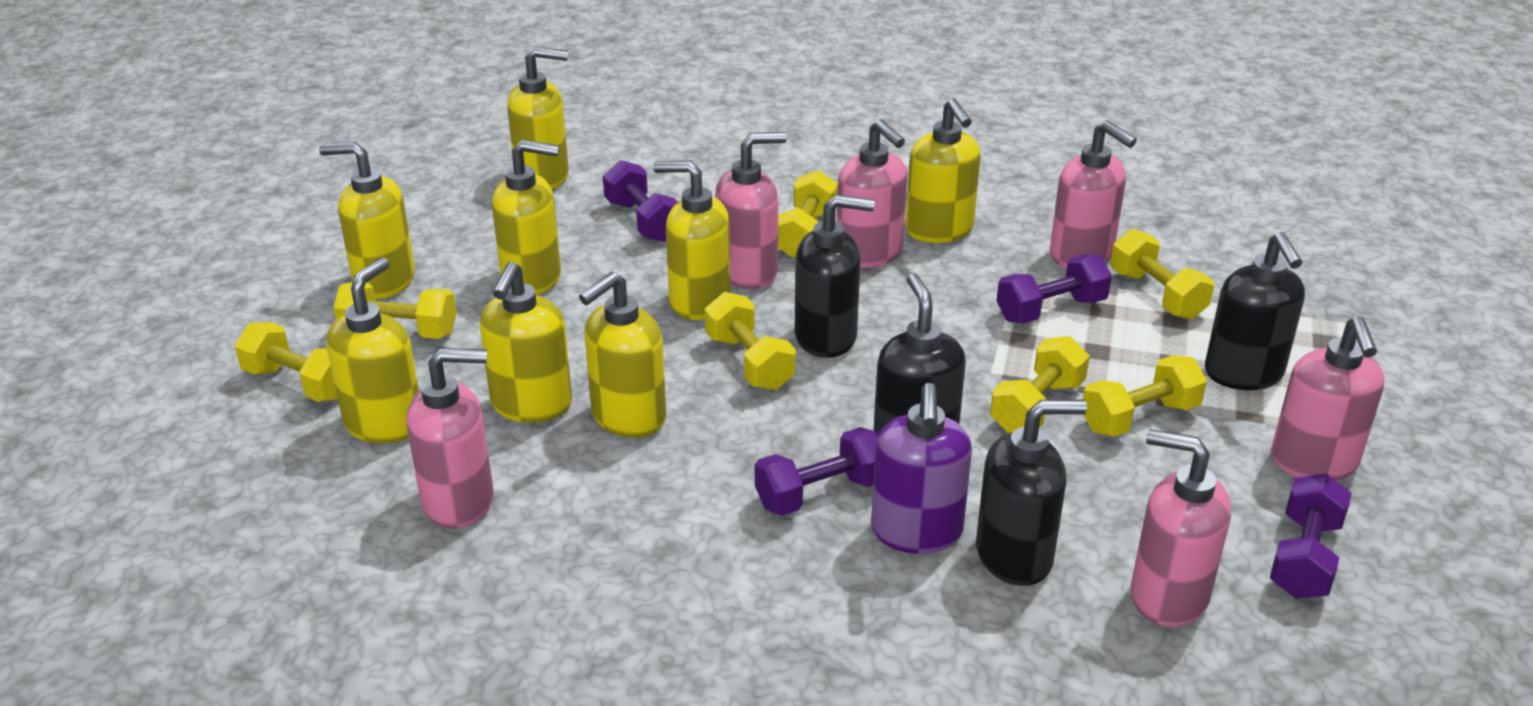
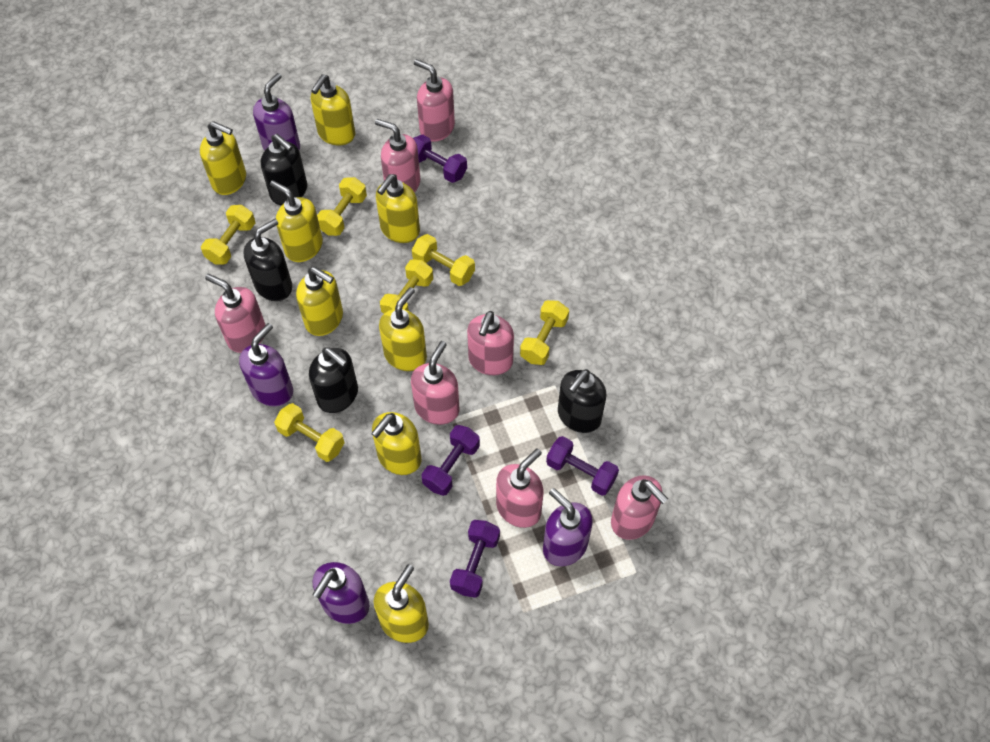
pink soap dispenser: [406,348,494,529] [715,132,787,289] [837,119,907,268] [1050,120,1137,268] [1131,429,1231,627] [1271,316,1385,480] = 6 -> [205,274,266,353] [375,119,420,192] [411,341,459,425] [414,59,455,142] [467,311,514,375] [496,448,544,528] [611,475,668,540] = 7
purple soap dispenser: [871,383,972,554] = 1 -> [239,323,293,406] [253,73,300,150] [312,562,370,624] [543,488,593,566] = 4
yellow dumbbell: [235,322,338,402] [333,282,457,339] [704,292,796,390] [778,170,838,258] [990,336,1090,433] [1083,355,1207,437] [1110,229,1214,320] = 7 -> [201,205,255,265] [274,403,345,462] [317,177,367,236] [380,259,433,314] [412,234,475,286] [520,300,569,365] = 6

